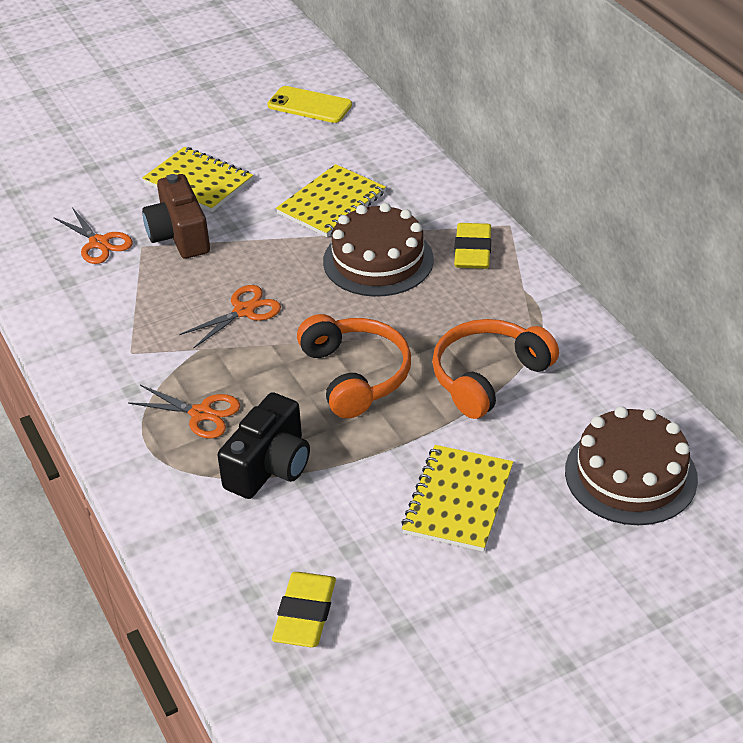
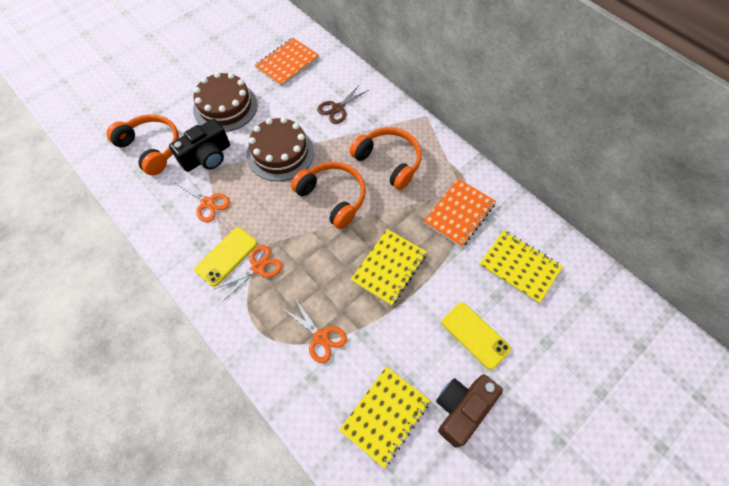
brown scissors: none = 0 -> [317,84,369,124] = 1
orange headphones: [297,314,411,418] [432,319,559,419] = 2 -> [106,114,179,176] [291,162,366,229] [350,127,422,190] = 3
orange notebook: none = 0 -> [254,38,319,87] [423,179,496,248] = 2
yellow eraser: [272,572,336,647] [454,223,491,269] = 2 -> none = 0
yellow phone: [267,86,352,123] = 1 -> [194,227,257,287] [442,303,511,370] = 2

